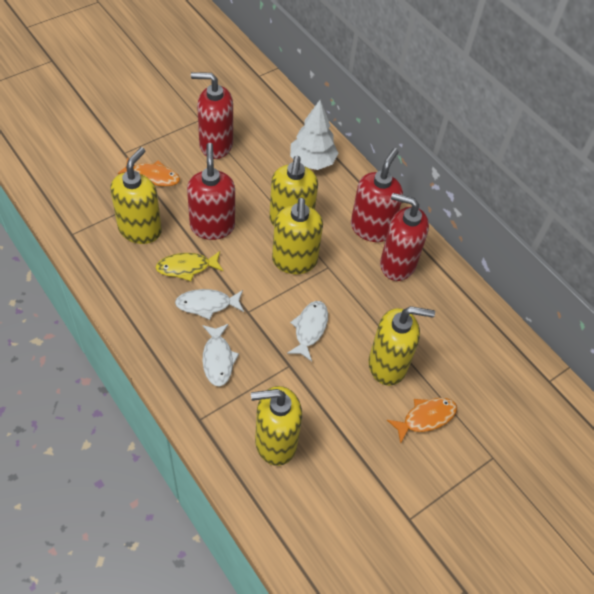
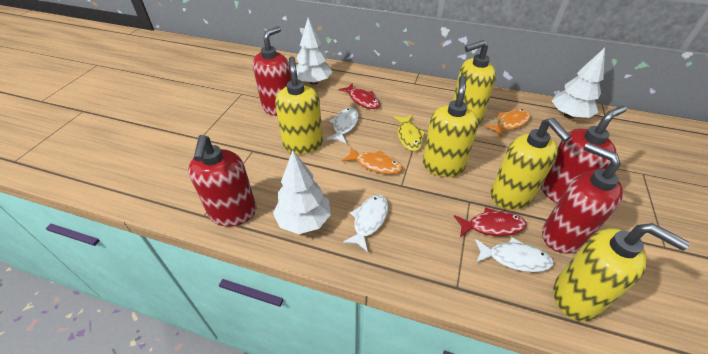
red fish: none = 0 -> [339,83,380,109] [454,207,527,237] = 2
white tree: [290,100,338,170] = 1 -> [273,150,331,234] [296,18,332,85] [552,48,605,119] = 3

